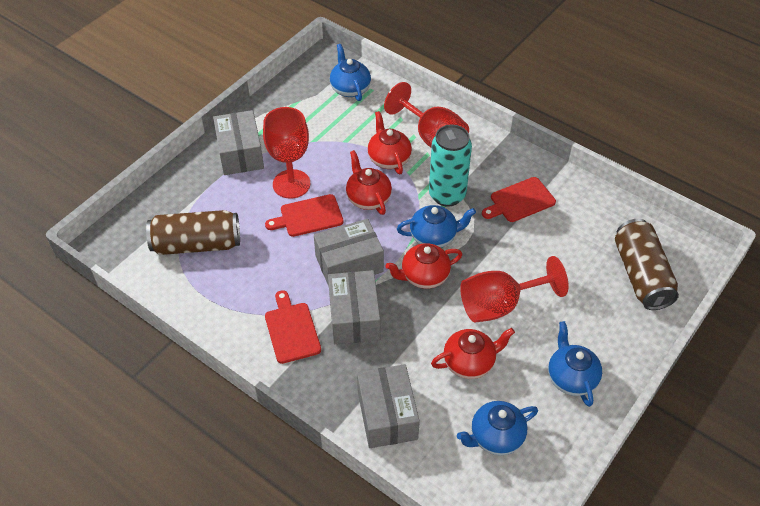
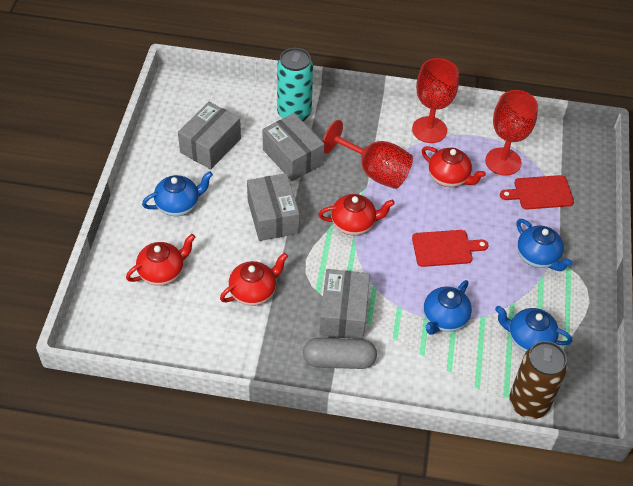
brown can: [146,210,240,255] [615,219,679,310] = 2 -> [509,341,568,419] = 1
grey capsule: none = 0 -> [303,338,377,369] = 1
red cutting board: [265,194,343,237] [265,290,321,364] [482,177,556,222] = 3 -> [412,230,488,267] [500,175,574,210] = 2

